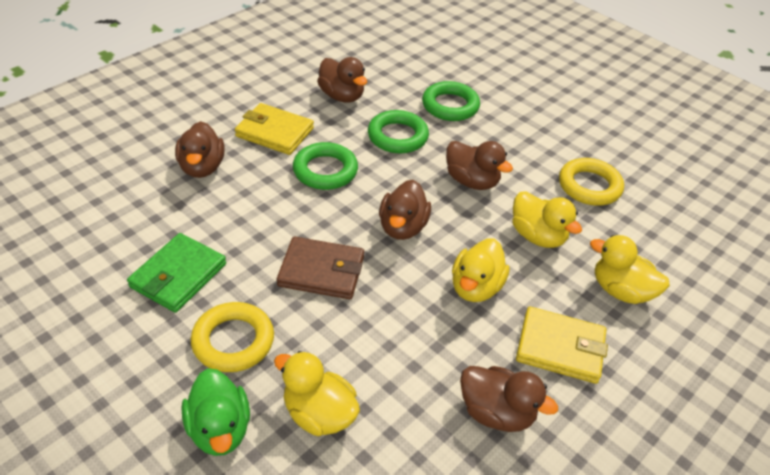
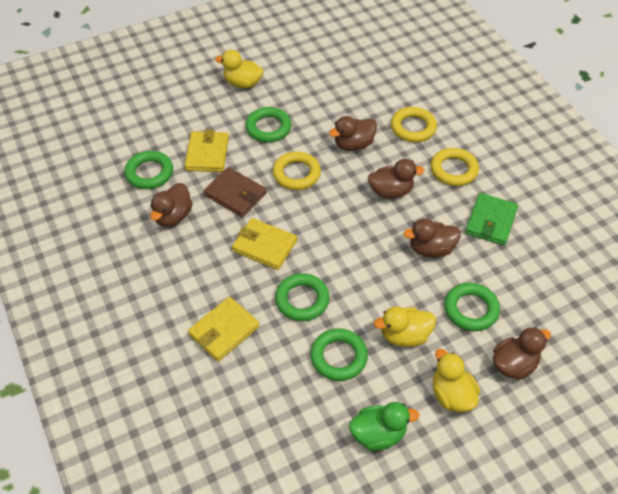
green ring: [293,142,358,190] [368,110,429,153] [422,81,480,121] = 3 -> [124,151,173,189] [245,107,291,142] [275,273,330,321] [310,328,368,381] [444,283,500,331] = 5
yellow duck: [274,351,360,436] [452,239,510,302] [512,191,582,248] [590,235,670,304] = 4 -> [215,50,264,88] [374,306,436,347] [433,349,480,412] = 3
yellow ring: [191,302,274,372] [559,158,624,206] = 2 -> [272,152,321,190] [391,107,437,142] [430,148,479,186] = 3
yellow wallet: [235,103,314,155] [516,306,608,384] = 2 -> [184,129,229,172] [188,297,260,362] [232,218,297,270] = 3

